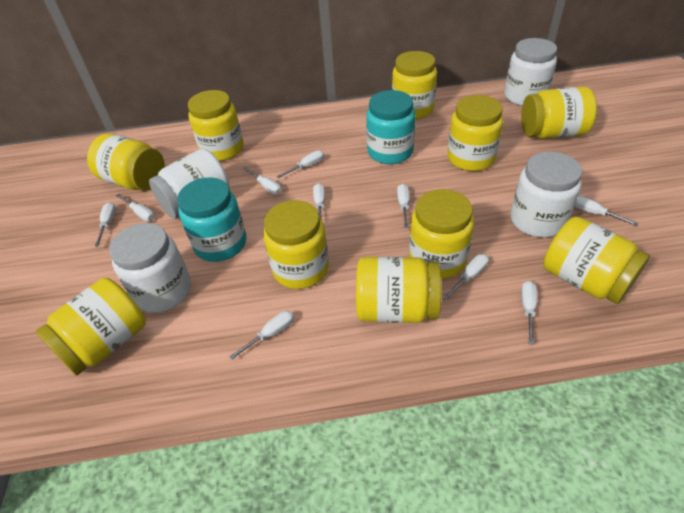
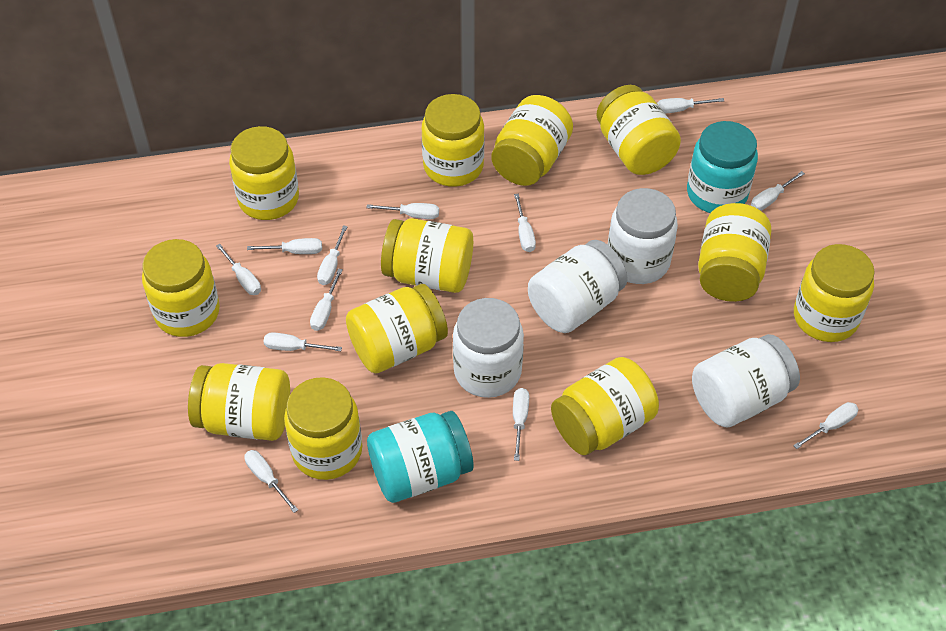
white screwdriver: [95,202,116,247] [116,194,154,221] [229,311,294,360] [243,167,281,195] [277,150,324,178] [313,183,325,220] [397,184,409,228] [443,254,489,300] [521,281,537,345] [574,196,639,226] = 10 -> [216,244,261,295] [244,450,298,513] [247,238,322,254] [264,332,342,351] [310,268,343,331] [317,225,348,285] [366,203,439,219] [513,388,529,461] [514,194,536,252] [657,98,724,113] [751,171,805,211] [793,402,859,449] = 12
yellow jar: [35,278,146,375] [87,133,165,191] [188,90,244,161] [263,200,329,289] [356,257,441,323] [392,51,437,119] [409,189,474,279] [447,95,503,171] [521,87,597,139] [543,216,650,304] = 10 -> [142,239,220,337] [188,363,290,441] [229,126,299,220] [284,377,362,480] [346,284,448,373] [381,218,473,293] [422,94,484,187] [491,95,573,186] [551,357,659,455] [596,85,681,175] [698,203,771,302] [794,244,875,342] = 12

